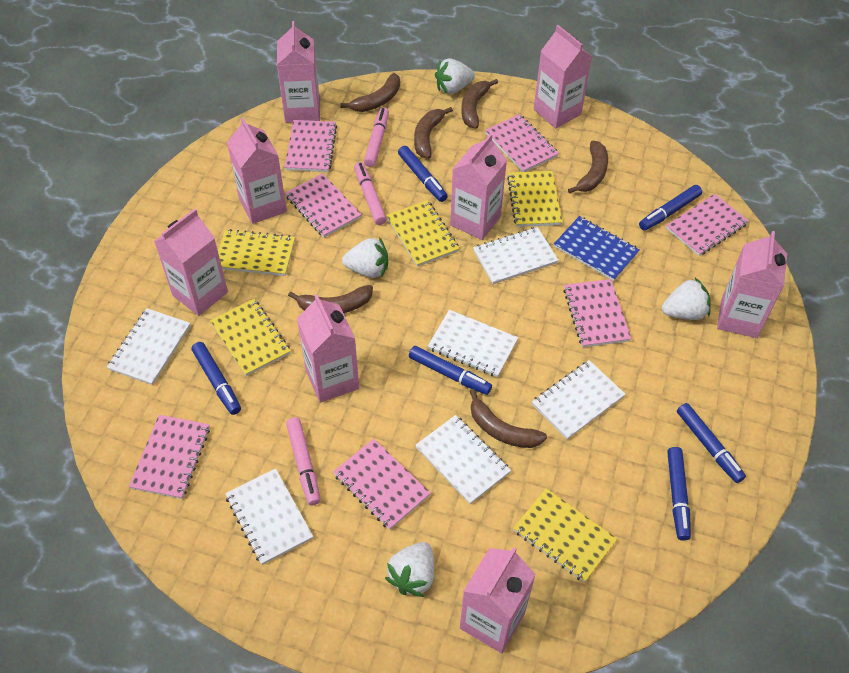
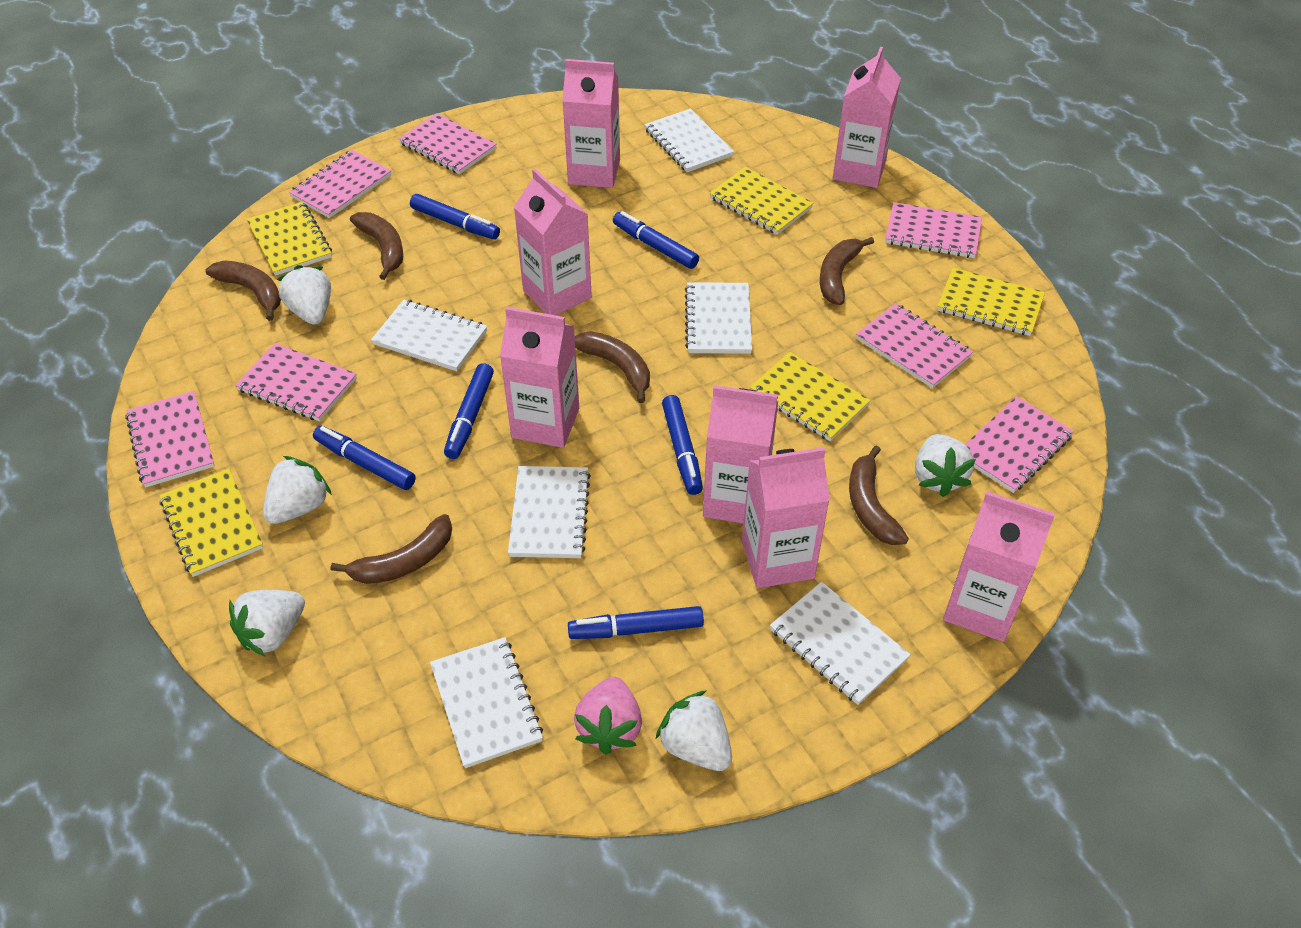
blue notebook: [554,216,639,281] = 1 -> none = 0
pink carton: [154,209,228,316] [227,117,287,224] [277,21,320,123] [297,294,359,403] [450,134,507,240] [460,547,536,653] [534,25,592,128] [717,231,787,338] = 8 -> [500,307,579,448] [514,169,592,315] [562,59,620,188] [703,385,778,523] [742,447,830,588] [833,47,901,188] [943,491,1055,642] = 7
pink marker: [286,417,320,505] [354,162,387,225] [364,107,389,167] = 3 -> none = 0
pink strawberry: none = 0 -> [574,677,642,754] = 1
white strawberry: [342,237,388,278] [385,542,434,597] [435,58,475,94] [662,278,710,320] = 4 -> [229,590,305,657] [263,456,332,524] [277,265,331,325] [655,690,732,771] [915,434,976,497] = 5

